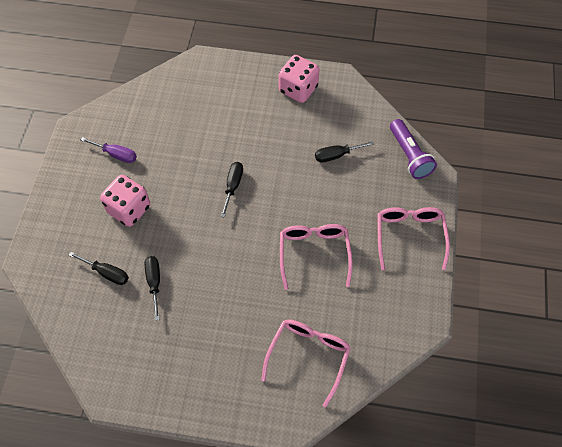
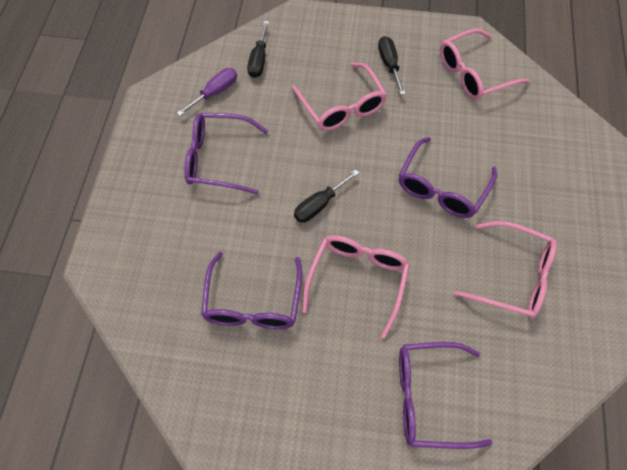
black screwdriver: [69,252,129,285] [145,256,160,320] [220,162,243,218] [315,141,374,162] = 4 -> [247,21,269,78] [294,169,359,223] [378,36,405,95] = 3
pink dice: [100,175,150,227] [279,55,320,103] = 2 -> none = 0
pink glasses: [261,319,351,407] [280,224,353,290] [378,207,450,270] = 3 -> [291,62,387,131] [302,235,410,339] [440,29,530,100] [454,221,557,318] = 4
purple flashlight: [390,119,437,179] = 1 -> none = 0
purple glasses: none = 0 -> [185,113,268,195] [201,252,302,329] [398,137,497,218] [399,342,493,449] = 4

